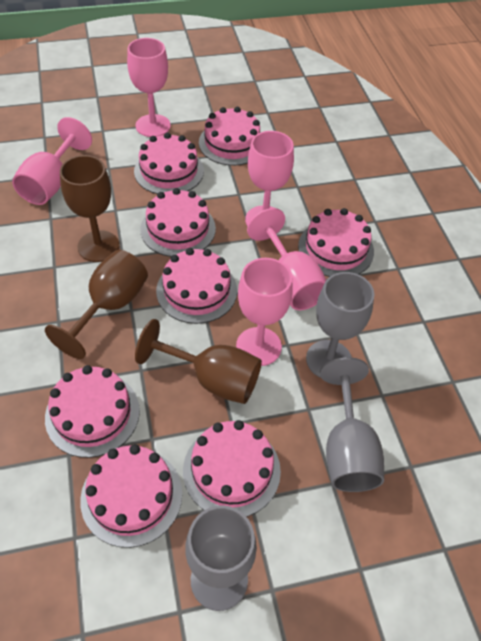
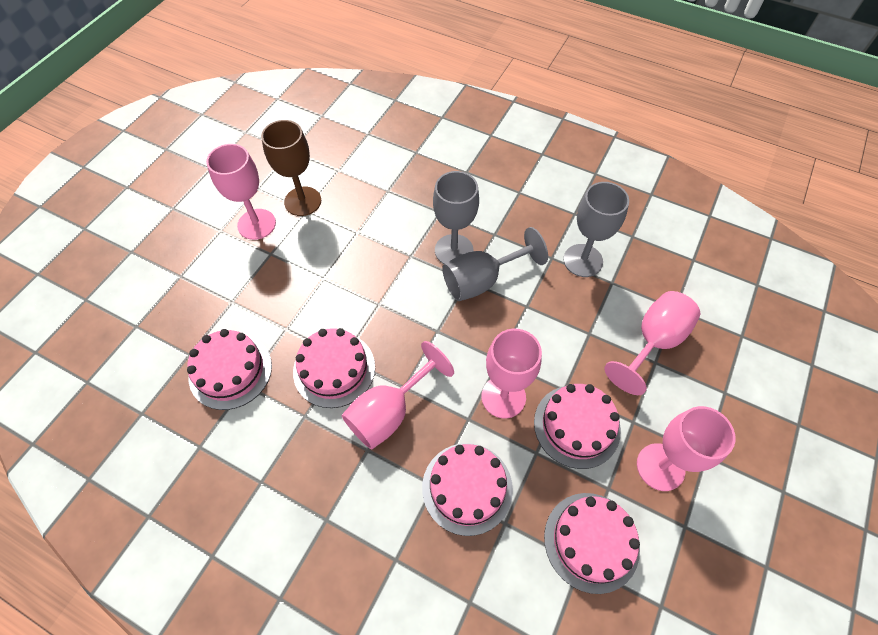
brown goblet: [45,250,148,359] [60,155,119,262] [135,319,262,404] = 3 -> [261,120,321,216] = 1
pink cake: [45,365,140,458] [80,444,182,548] [134,133,204,194] [140,188,216,257] [156,248,237,324] [183,420,281,517] [199,107,260,166] [298,208,374,277] = 8 -> [187,329,272,410] [293,328,375,408] [422,443,513,536] [534,384,621,469] [544,493,640,594] = 5

